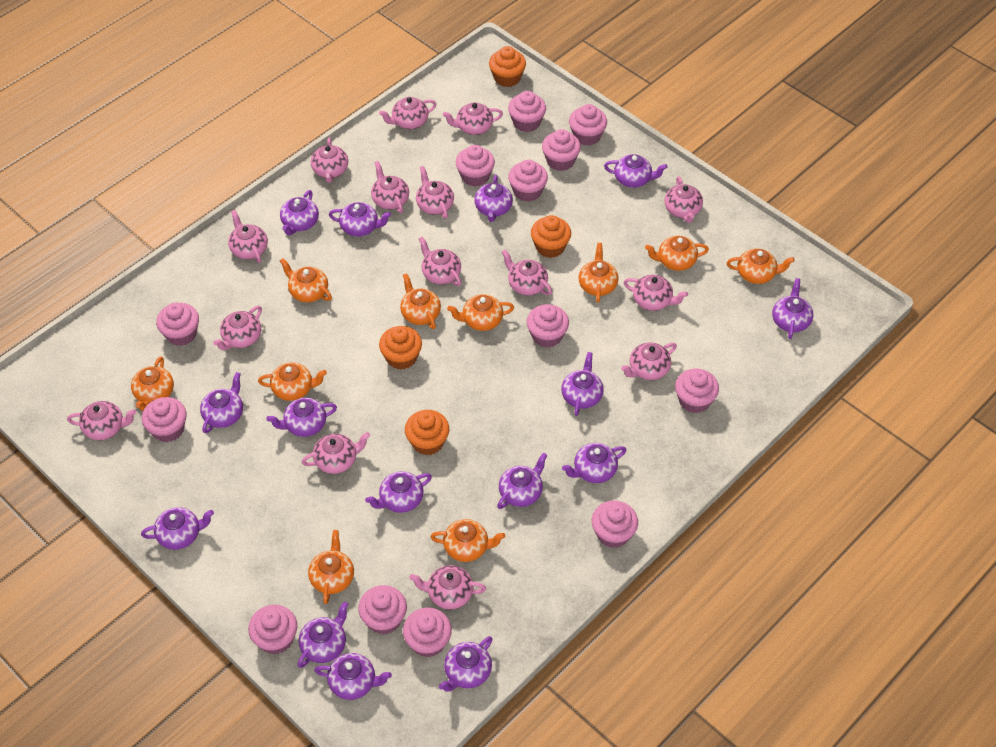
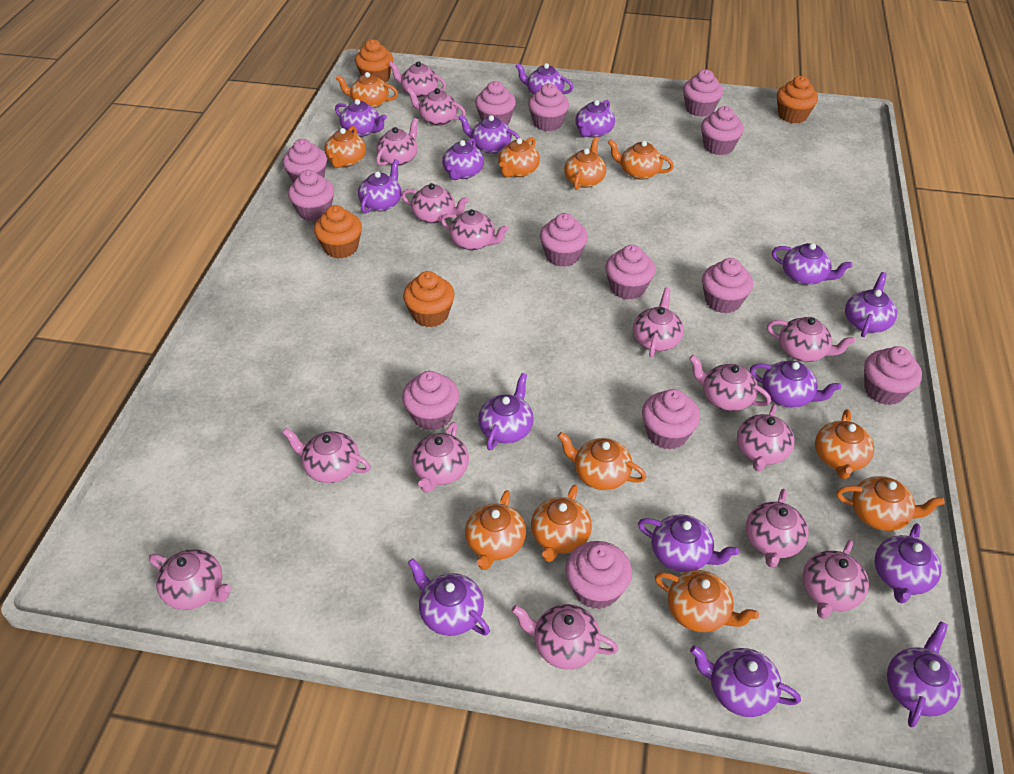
orange teapot: [131,356,174,411] [258,362,327,401] [280,258,332,303] [308,530,354,604] [400,273,441,329] [430,519,505,562] [447,294,514,331] [579,243,619,303] [645,236,709,271] [727,249,795,284] = 10 -> [324,126,366,168] [336,72,398,108] [465,490,526,570] [498,137,540,177] [531,485,592,562] [558,432,646,490] [564,137,606,190] [608,139,674,180] [655,570,759,632] [815,409,874,479] [836,476,945,531] = 11

